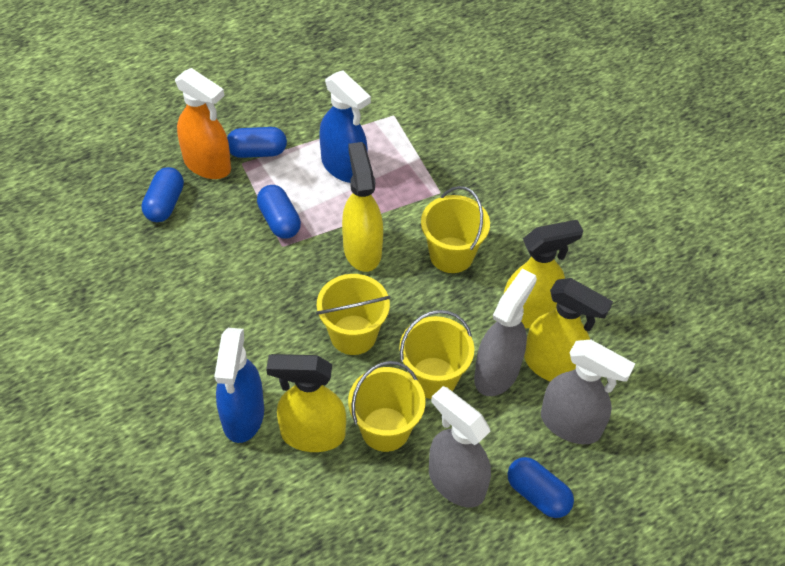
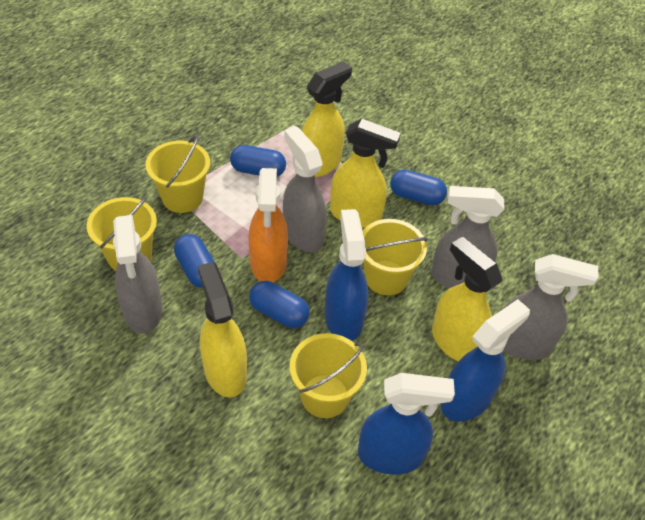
blue spray bottle: [214,328,264,443] [319,70,371,183] = 2 -> [325,209,368,341] [358,373,455,474] [441,299,530,421] = 3
grey spray bottle: [429,386,491,508] [474,268,537,396] [541,340,635,444] = 3 -> [113,215,162,334] [283,126,326,252] [431,186,504,288] [503,254,599,360] = 4

